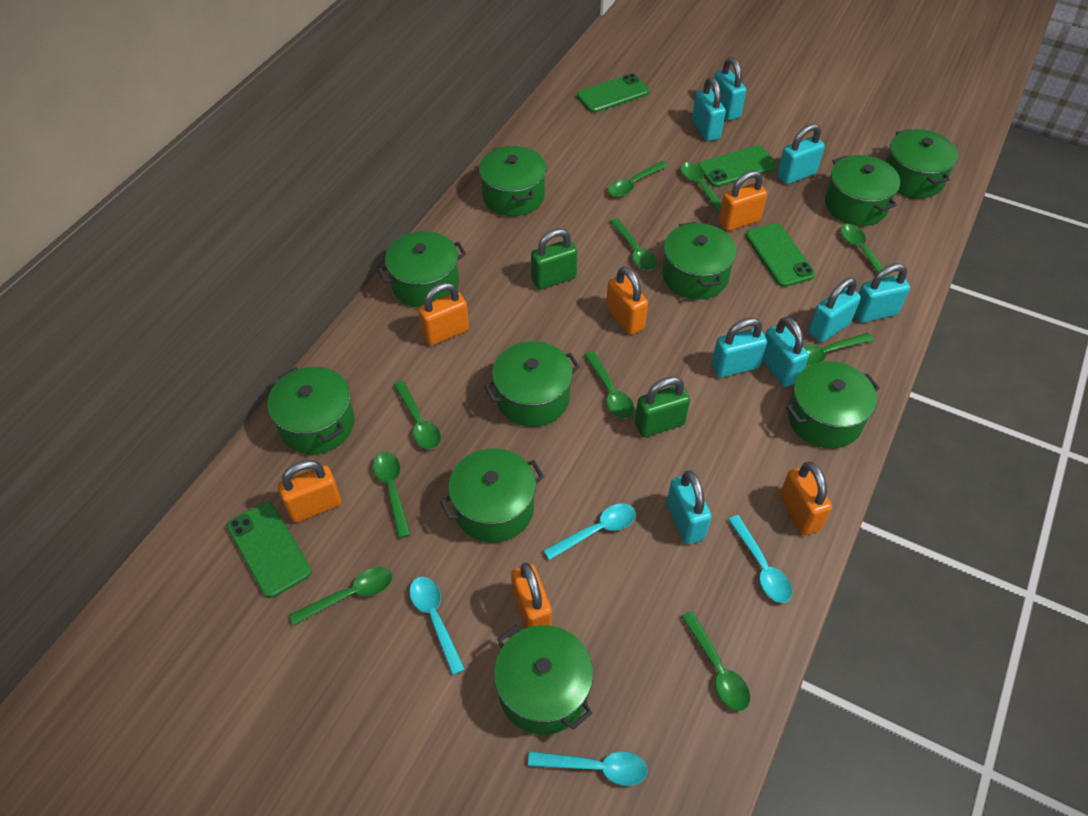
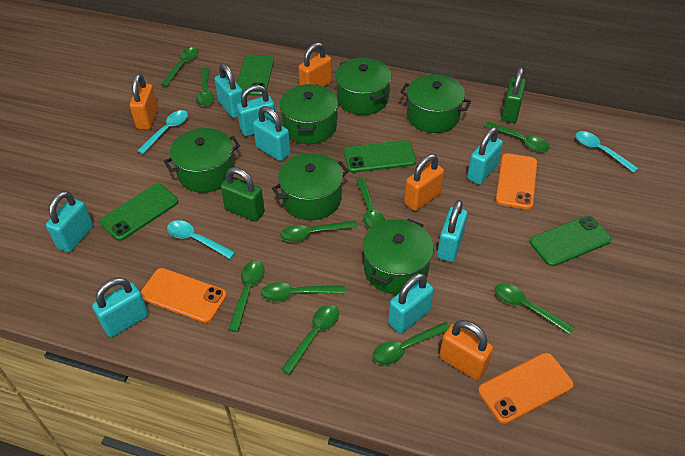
green pot: [267,367,355,454] [378,231,466,308] [440,448,544,543] [479,146,546,216] [484,341,580,427] [494,625,593,735] [662,222,737,299] [786,361,880,448] [825,155,900,226] [886,129,958,198] = 10 -> [164,128,240,193] [272,153,349,220] [279,84,338,144] [335,58,392,115] [363,219,434,294] [400,74,471,133] = 6
orange padlock: [278,460,341,523] [418,282,469,346] [511,562,552,629] [606,266,648,335] [719,171,767,231] [780,462,832,535] = 6 -> [130,74,158,130] [298,42,332,87] [404,154,444,211] [439,320,493,380] = 4
orange phone: none = 0 -> [141,268,227,323] [478,353,574,424] [496,153,537,210] = 3
turquoise spoon: [409,577,465,675] [528,751,648,786] [543,503,636,560] [728,515,792,603] = 4 -> [137,110,188,154] [167,220,236,259] [575,131,639,173] = 3

